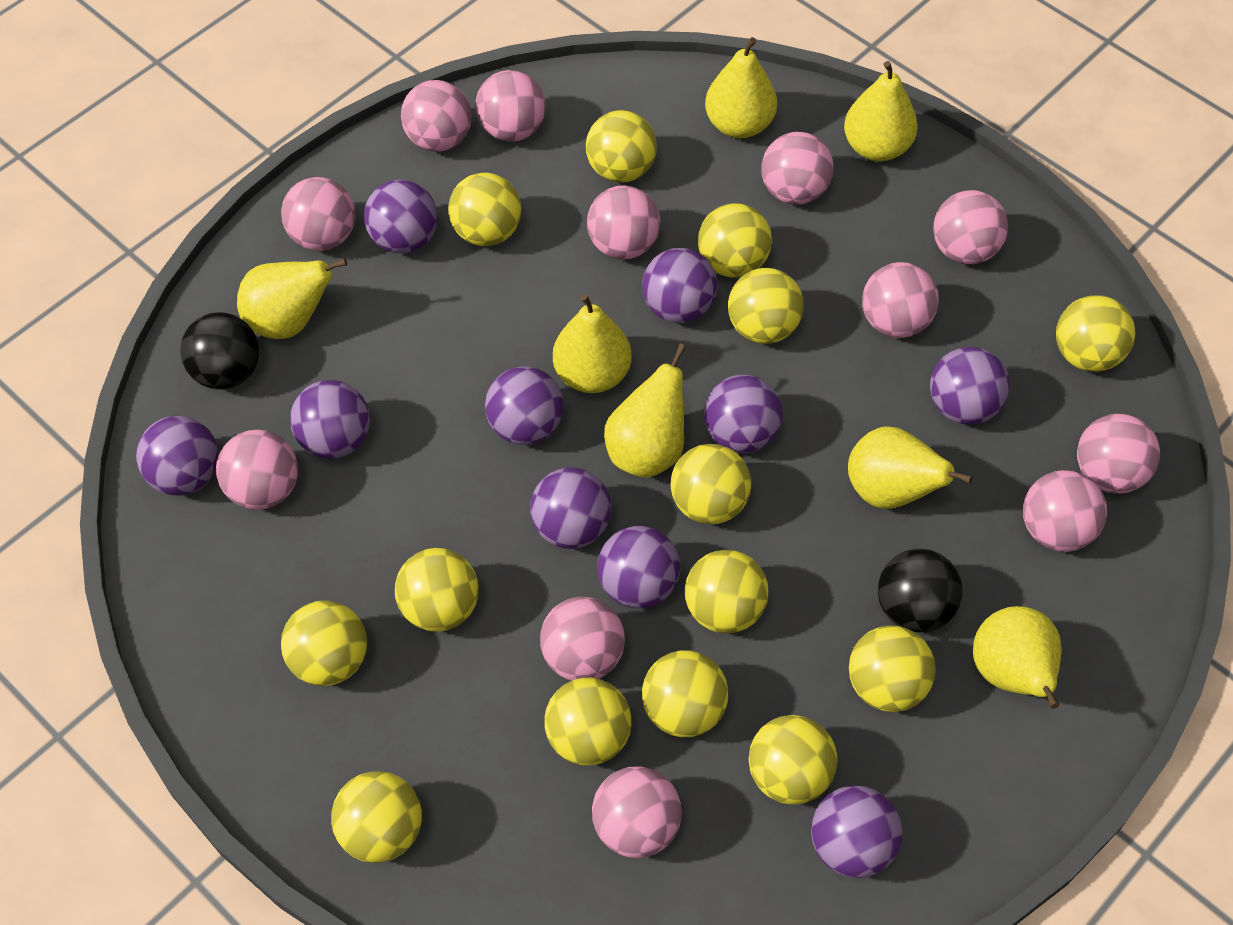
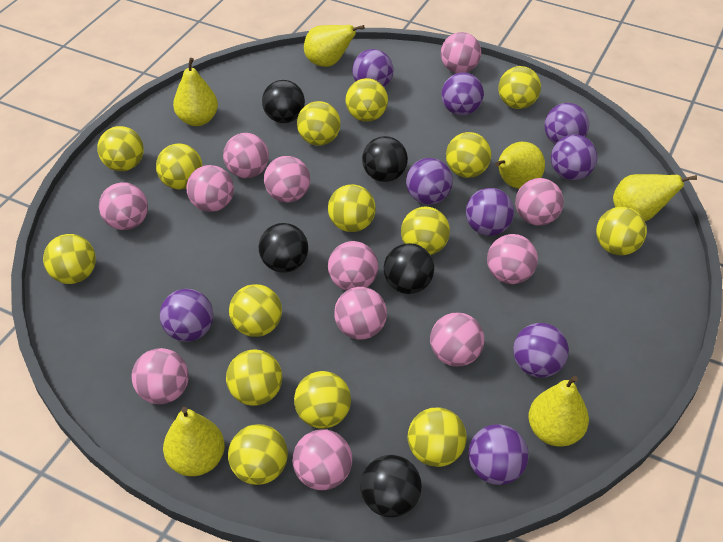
black ball: [180,312,259,390] [878,549,963,633] = 2 -> [259,223,308,273] [262,80,305,123] [361,455,422,518] [362,136,408,182] [384,243,434,294] = 5
purple ball: [136,416,219,496] [290,380,370,459] [364,180,438,254] [485,366,564,445] [530,467,612,549] [597,526,680,609] [642,248,718,323] [704,375,783,453] [811,785,902,878] [930,347,1009,425] = 10 -> [160,289,213,342] [352,49,393,87] [406,158,453,205] [441,72,484,116] [466,188,514,236] [468,424,528,485] [513,323,569,378] [544,103,589,144] [551,135,597,180] = 9
yellow ball: [281,601,367,686] [331,771,422,863] [395,548,479,632] [448,172,521,246] [544,678,632,765] [586,110,657,183] [642,650,728,737] [671,444,751,525] [685,550,769,634] [698,203,772,278] [728,268,804,344] [748,715,837,805] [849,626,936,712] [1056,295,1135,372] = 14 -> [43,234,96,284] [97,126,144,171] [156,143,202,190] [226,349,282,406] [228,424,288,485] [229,284,282,337] [294,371,351,429] [297,101,341,146] [328,184,376,232] [345,78,388,122] [401,207,450,255] [408,407,467,467] [446,132,491,178] [498,66,541,109] [596,207,647,255] = 15
yellow pear: [237,258,347,339] [553,294,632,393] [604,343,686,478] [705,37,777,138] [844,61,918,162] [848,426,973,509] [973,606,1062,709] = 7 -> [163,407,225,476] [173,58,218,126] [304,25,365,67] [495,142,545,189] [528,376,589,447] [613,174,697,221] = 6

